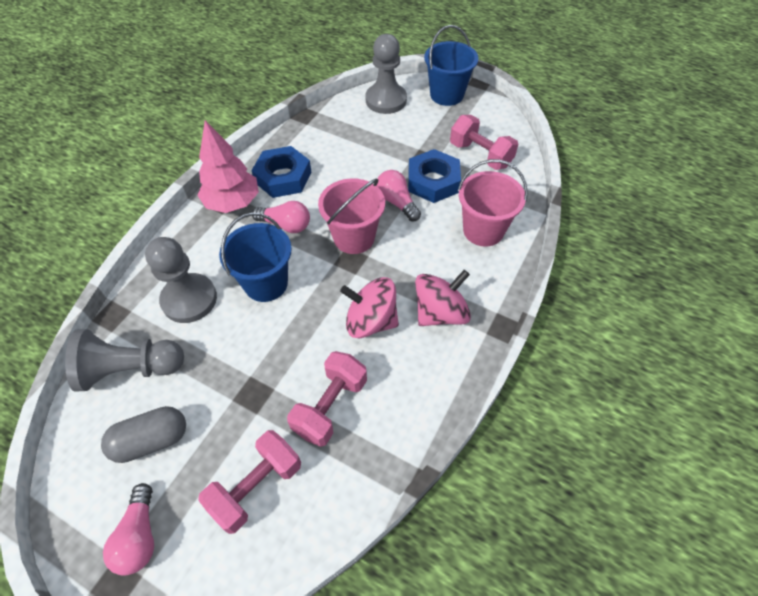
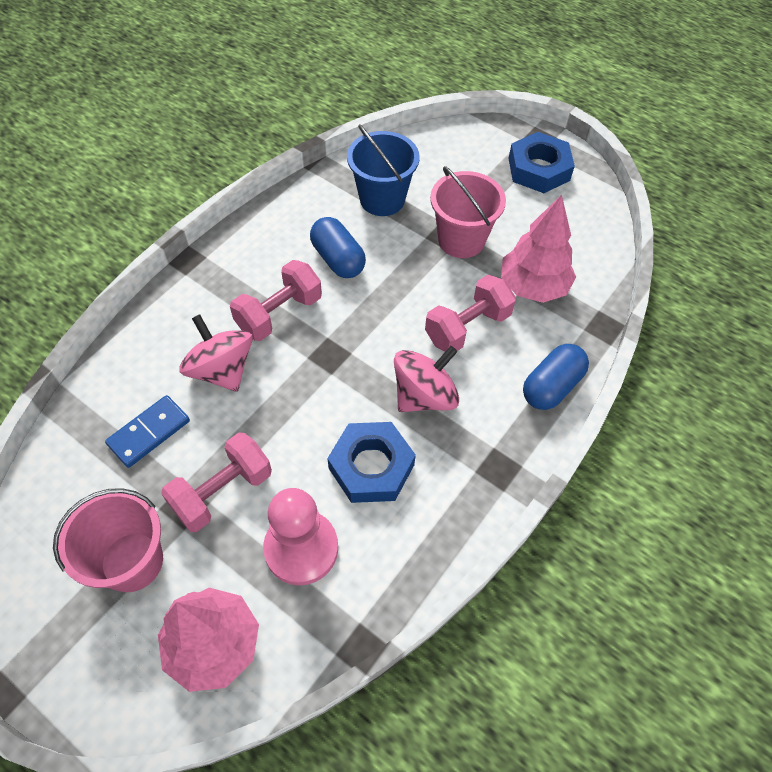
blue bucket: [219,212,292,302] [424,25,478,106] = 2 -> [347,124,420,216] = 1
blue capsule: none = 0 -> [310,217,366,278] [523,344,589,410] = 2
blue domino: none = 0 -> [105,395,190,468] = 1
grey capsule: [101,406,186,463] = 1 -> none = 0
grey pawn: [65,329,184,392] [145,237,217,323] [365,34,407,114] = 3 -> none = 0
pink light bulb: [103,483,154,576] [252,201,310,233] [376,170,421,222] = 3 -> none = 0
pink pawn: none = 0 -> [263,488,338,585] = 1
pink tree: [197,120,259,213] = 1 -> [158,588,259,692] [501,194,576,303] = 2

